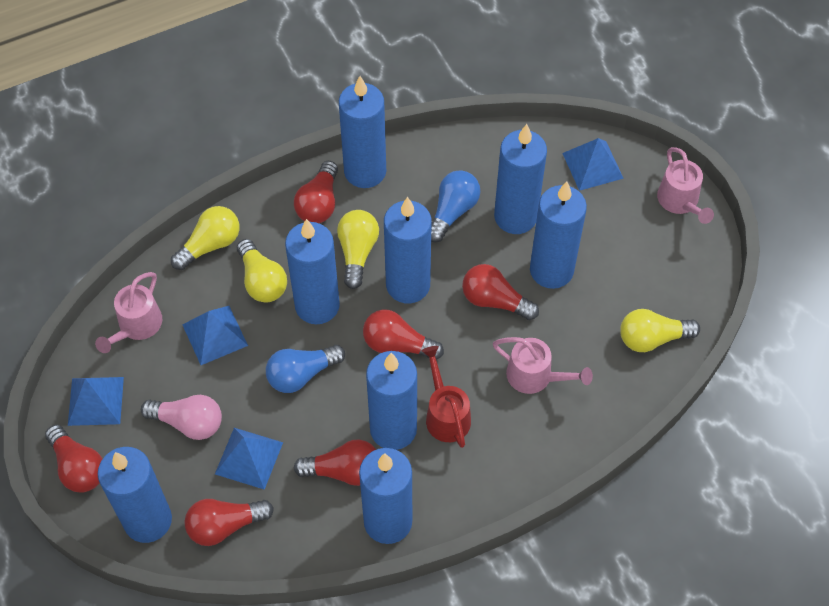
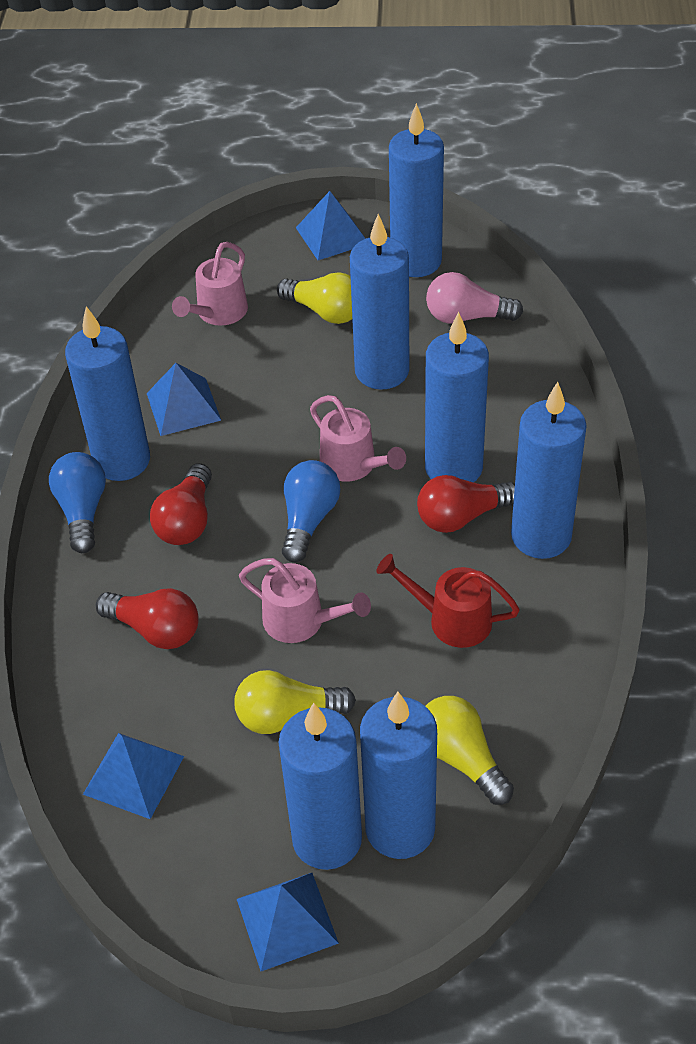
blue candle: [98,447,172,543] [285,219,340,324] [339,76,386,188] [359,448,412,544] [366,351,417,450] [384,197,432,303] [494,124,547,234] [530,181,587,289] = 8 -> [65,306,150,481] [278,703,362,870] [350,214,409,390] [360,692,437,859] [389,103,444,277] [425,312,489,482] [511,382,587,559] = 7
red light bulb: [45,424,102,493] [184,499,274,546] [294,161,338,223] [294,440,377,486] [363,310,444,360] [462,264,539,320] = 6 -> [96,588,199,649] [150,463,212,545] [417,475,515,533] = 3
yellow light bulb: [171,206,240,270] [237,239,287,302] [337,210,379,289] [620,309,700,352] = 4 -> [234,670,356,734] [277,272,352,324] [425,696,514,805] = 3

